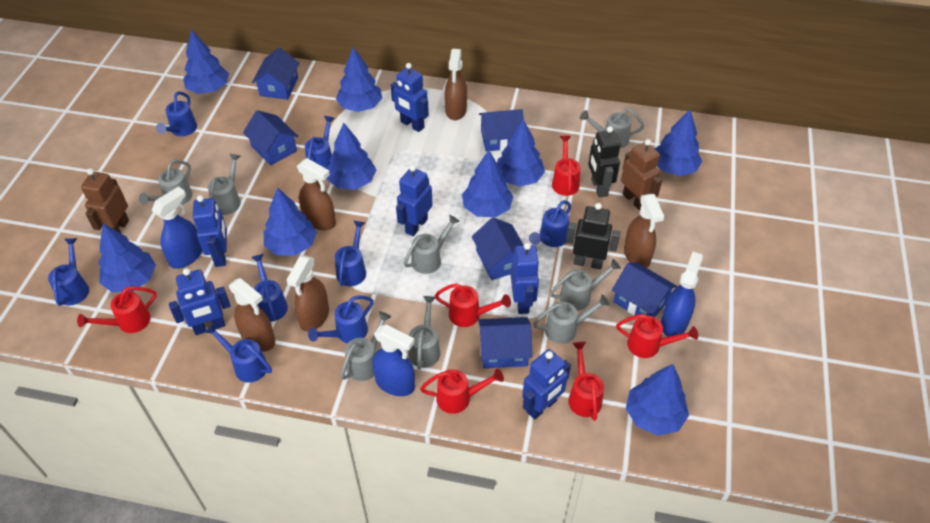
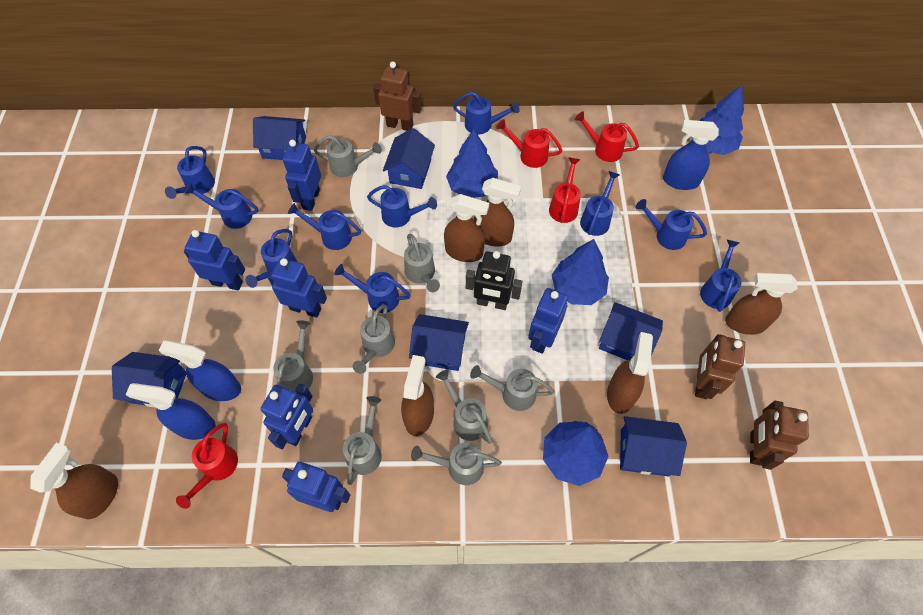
black robot: [566,203,620,269] [588,126,620,198] = 2 -> [466,251,522,310] = 1
blue tree: [98,223,156,293] [183,29,229,94] [264,187,317,256] [327,123,376,190] [336,47,382,112] [462,150,513,217] [497,119,545,187] [626,364,689,436] [655,109,702,176] = 9 -> [446,129,498,198] [543,421,608,486] [552,239,609,305] [699,85,744,155] = 4
blue watering can: [48,238,89,306] [156,91,197,136] [204,323,272,382] [251,254,288,322] [305,116,335,169] [308,296,374,343] [335,220,366,286] [529,200,571,247] = 8 -> [165,146,215,199] [185,183,259,229] [246,229,297,288] [288,203,361,250] [334,264,411,313] [367,185,437,228] [453,92,520,135] [580,171,620,236] [636,199,707,250] [700,240,741,312] = 10
brown robot: [81,168,129,233] [621,139,662,210] = 2 -> [373,62,421,131] [695,334,745,399] [750,401,809,470] = 3
brown spray bottle: [229,278,275,352] [287,256,329,332] [297,158,336,230] [444,49,467,120] [624,194,665,268] = 5 -> [30,443,118,519] [401,355,434,436] [444,194,489,262] [474,178,521,247] [607,332,653,414] [725,273,798,335] = 6
red watering can: [77,286,157,333] [420,369,504,414] [435,283,511,327] [552,136,580,196] [568,342,604,421] [616,314,698,358] = 6 -> [176,423,238,509] [496,119,562,168] [549,157,581,223] [575,111,639,162] = 4

